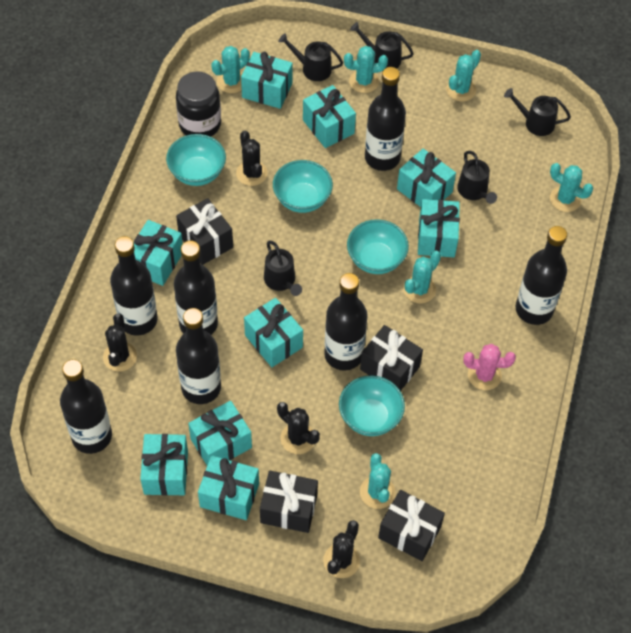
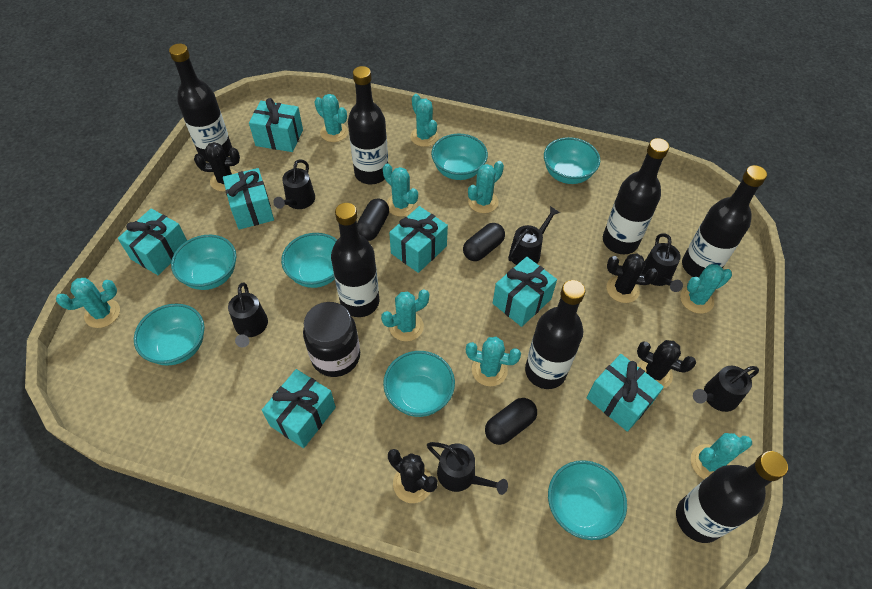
black capsule: none = 0 -> [357,199,389,241] [463,223,505,261] [485,398,537,445] = 3
black gift: [176,198,233,265] [260,471,318,533] [360,325,423,391] [378,490,445,561] = 4 -> none = 0
black watering can: [264,241,302,296] [278,33,343,81] [350,22,414,68] [457,151,497,204] [504,88,571,136] = 5 -> [228,282,268,347] [273,159,315,209] [427,442,508,495] [508,206,560,265] [641,233,683,292] [693,366,759,412] = 6
pink cactus: [463,344,516,390] = 1 -> none = 0
turquoise bowl: [166,134,226,186] [273,160,333,213] [339,375,405,436] [347,219,409,274] = 4 -> [134,304,204,366] [171,235,236,290] [281,233,337,288] [383,351,455,417] [431,134,488,180] [544,137,600,184] [548,460,627,540] = 7
turquoise cactus: [211,46,250,93] [344,46,388,93] [360,453,396,509] [403,251,441,303] [446,50,481,101] [550,163,593,212] = 6 -> [56,278,120,328] [315,94,348,142] [381,289,429,341] [383,163,418,217] [410,94,439,147] [466,337,521,386] [468,161,504,213] [680,264,732,314] [691,433,752,479] = 9
turquoise gift: [134,220,183,286] [140,434,188,496] [188,401,252,465] [198,455,259,520] [241,52,293,109] [244,298,303,367] [303,85,356,148] [397,148,456,207] [418,199,460,257] = 9 -> [118,208,187,275] [223,168,274,230] [249,98,303,152] [262,369,336,448] [389,206,448,273] [493,257,557,327] [587,354,664,432] = 7

